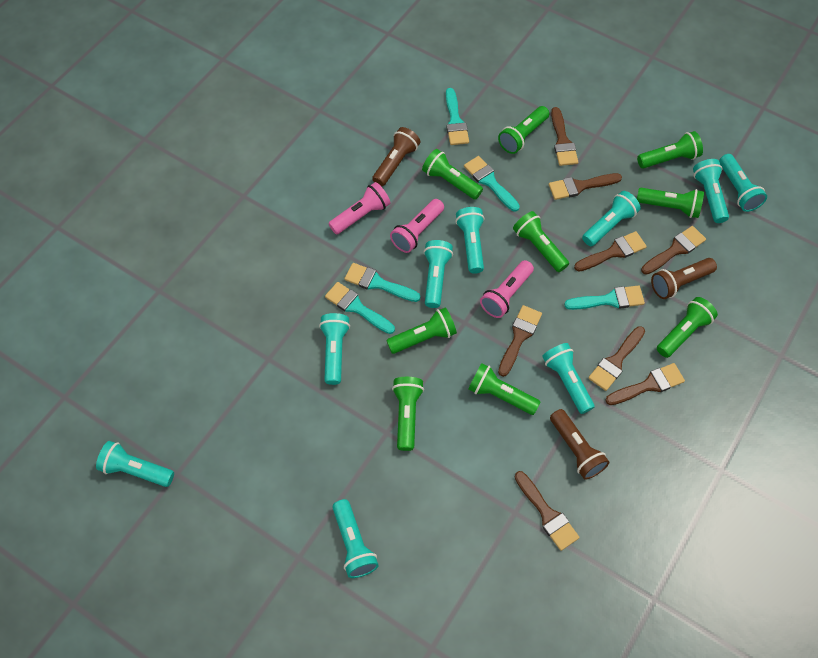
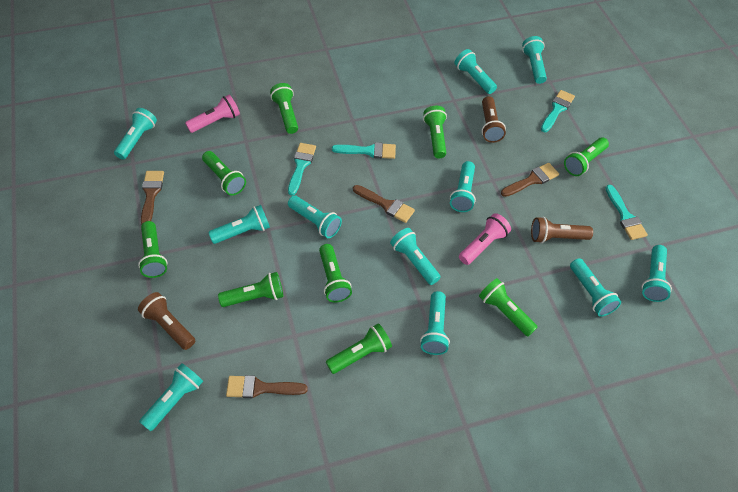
brown brush: [498,305,542,377] [515,471,580,551] [549,173,622,200] [551,107,578,166] [574,231,647,272] [588,326,645,391] [605,363,685,405] [641,226,706,275] = 8 -> [141,171,164,225] [226,375,308,398] [353,185,415,223] [501,163,559,197] = 4
pink flashlight: [329,182,391,234] [390,199,444,253] [480,260,534,318] = 3 -> [185,95,240,133] [459,213,511,265] = 2
turquoise brush: [325,282,395,334] [344,263,421,302] [446,88,469,145] [464,156,520,212] [564,285,645,310] = 5 -> [288,143,316,196] [332,142,396,159] [541,90,575,132] [605,185,648,240] = 4
turquoise flashlight: [96,441,174,487] [319,313,350,385] [332,499,379,578] [424,240,453,308] [455,207,485,274] [542,343,595,414] [582,191,641,246] [693,159,729,223] [719,154,767,212] = 9 -> [114,108,157,160] [139,363,203,431] [208,205,270,244] [288,196,342,238] [390,228,441,285] [420,291,450,355] [450,161,476,212] [455,49,497,94] [522,36,547,84] [570,258,621,317] [642,245,672,302] = 11

